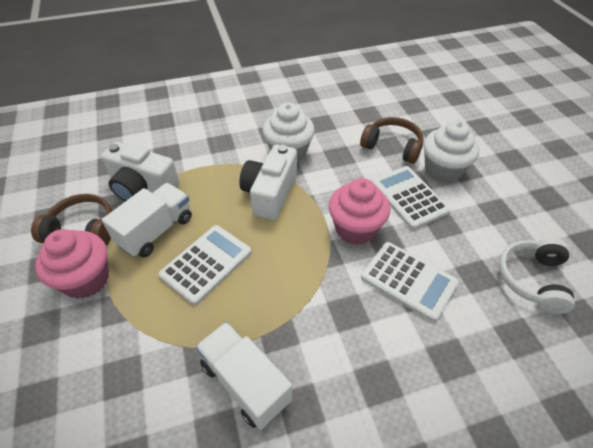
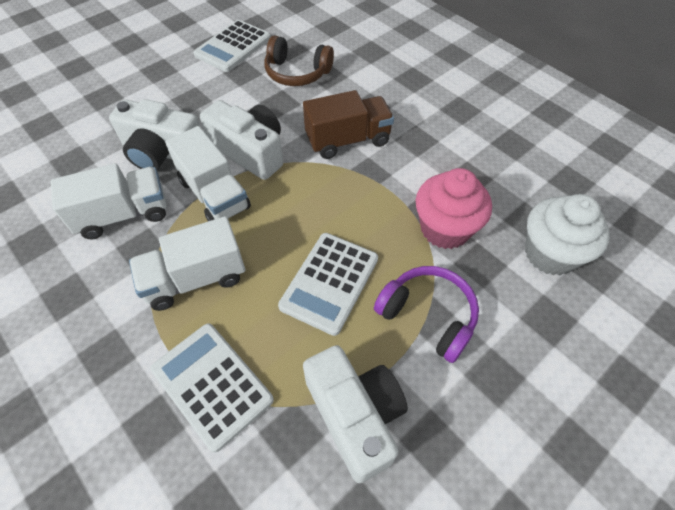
brown headphones: [31,194,112,246] [360,117,423,164] = 2 -> [265,35,334,86] = 1
brown truck: none = 0 -> [303,90,394,159] = 1
pink cupcake: [35,229,109,299] [329,178,390,245] = 2 -> [416,168,492,249] = 1
purple headphones: none = 0 -> [374,266,479,363] = 1
white camera: [101,142,179,201] [239,145,297,220] = 2 -> [109,99,200,170] [200,100,283,180] [303,345,408,483] = 3
white cupcake: [263,103,315,163] [424,120,479,183] = 2 -> [525,194,610,275] = 1
white headphones: [499,238,575,314] = 1 -> none = 0
white truck: [102,183,192,258] [196,322,292,430] = 2 -> [51,163,167,239] [129,216,245,311] [165,126,251,221] = 3

